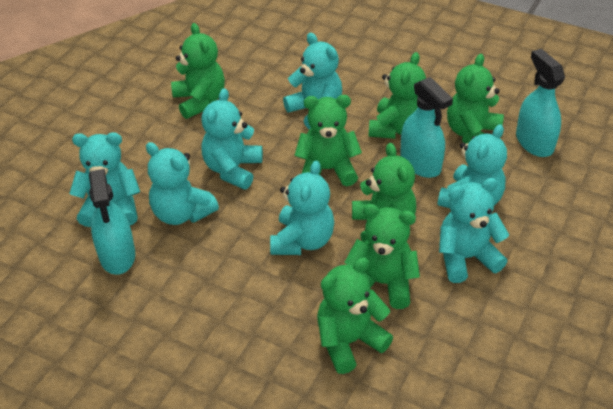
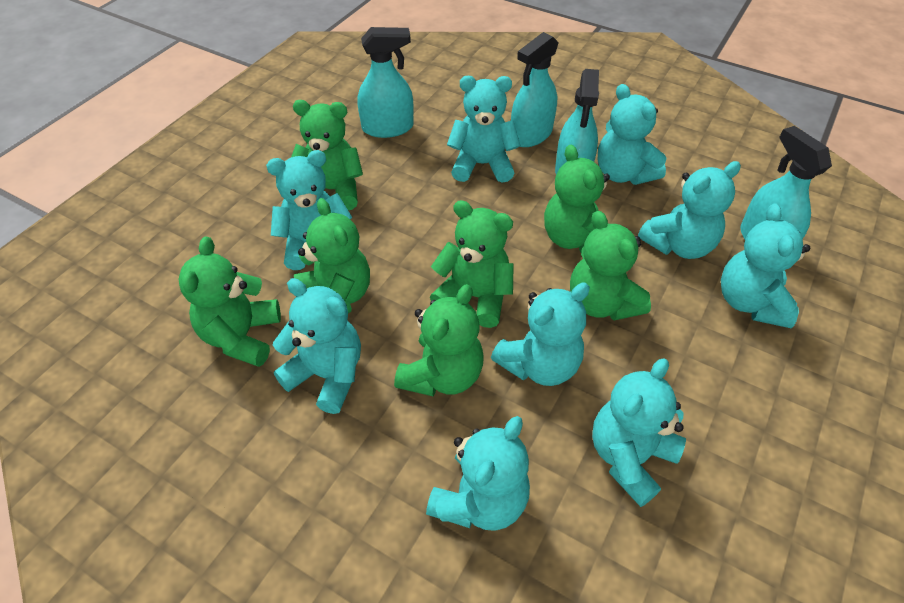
turquoise spray bottle: [89,169,135,275] [400,77,453,178] [516,49,565,157] = 3 -> [358,27,413,138] [511,32,559,147] [555,69,599,174] [740,126,832,239] = 4
turquoise teddy bear: [69,132,140,227] [146,142,219,225] [201,88,263,190] [270,161,334,255] [283,33,342,129] [437,124,507,208] [439,178,509,283] = 7 -> [266,150,352,270] [273,278,361,414] [426,416,530,531] [447,76,521,183] [491,283,590,386] [592,358,686,507] [598,84,667,185] [638,161,741,259] [721,204,810,328] = 9

